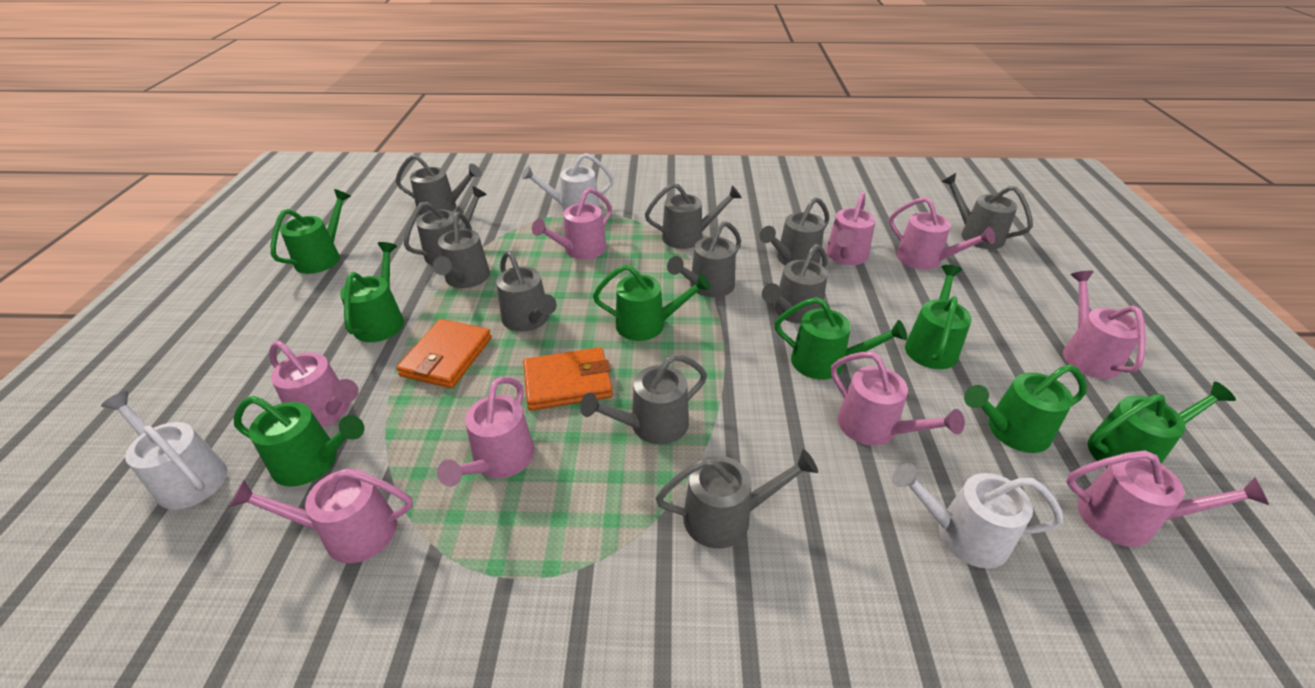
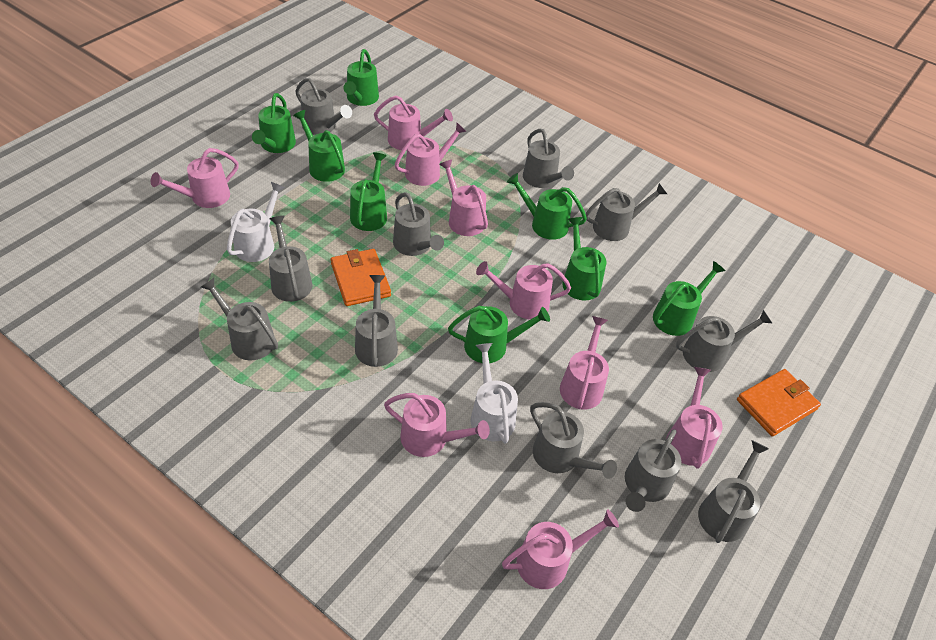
white watering can: [101,391,228,510] [521,153,614,212] [892,463,1063,568] = 3 -> [227,182,285,262] [471,343,518,444] = 2

